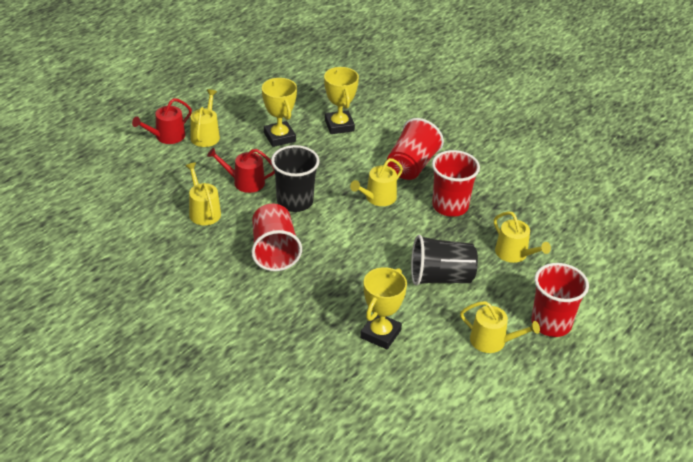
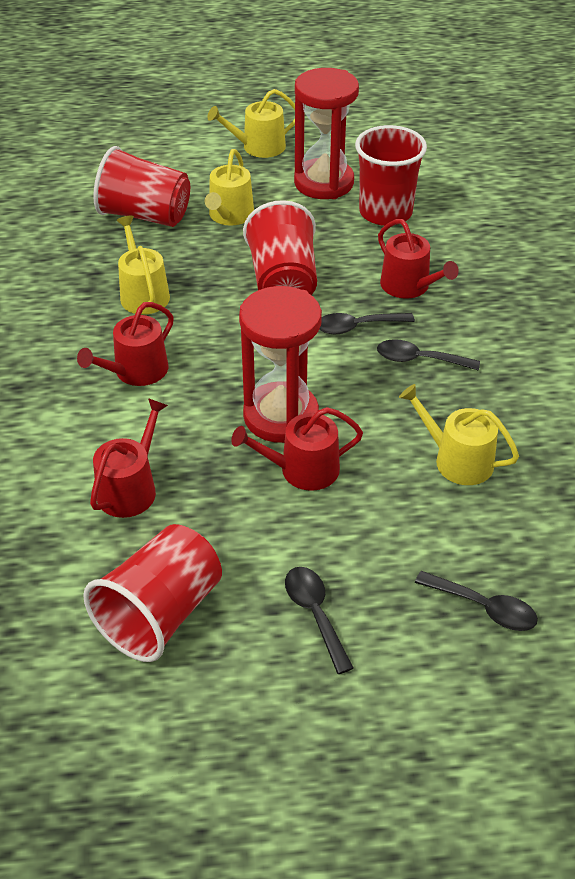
black cup: [271,145,320,212] [411,235,478,286] = 2 -> none = 0
black spoon: none = 0 -> [285,567,354,674] [319,313,415,334] [377,339,480,371] [415,571,538,631] = 4
red hourglass: none = 0 -> [239,286,322,443] [294,68,359,199] = 2
red watering can: [132,98,192,144] [207,148,275,193] = 2 -> [77,302,174,386] [90,398,168,518] [231,407,363,491] [378,219,459,299] = 4
yellow trophy: [262,78,297,147] [324,67,359,134] [360,267,407,349] = 3 -> none = 0
yellow watering can: [185,163,221,225] [190,89,220,147] [350,158,403,206] [460,301,540,353] [494,211,551,263] = 5 -> [117,216,170,315] [205,149,254,226] [207,89,295,158] [399,384,519,485] = 4

